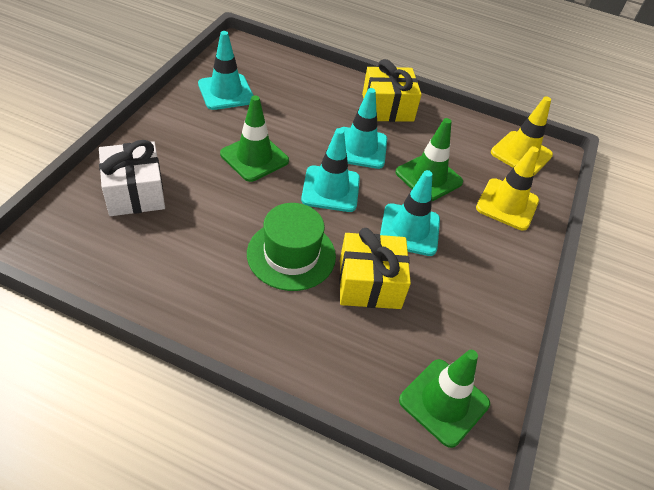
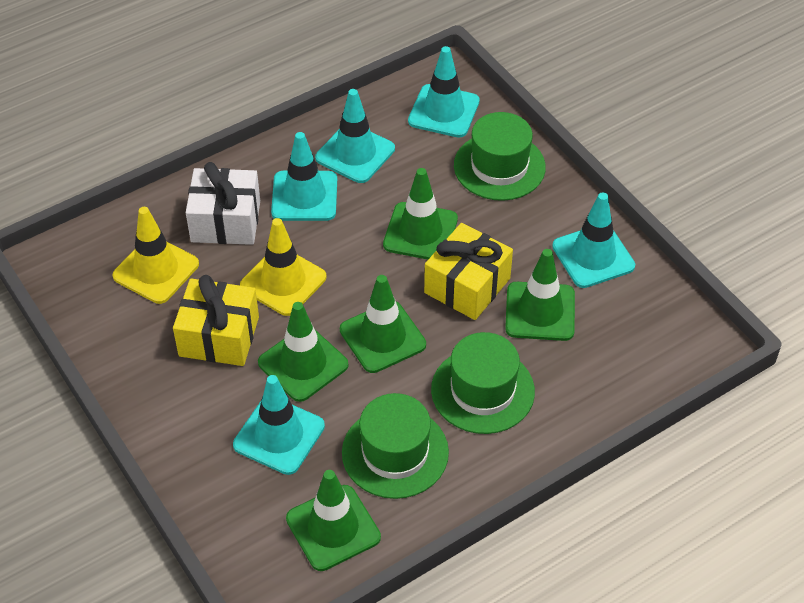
green hat: [247,203,336,291] = 1 -> [342,393,449,499] [431,332,535,434] [454,112,546,201] = 3
green traffic cone: [220,95,289,182] [396,118,463,201] [399,350,490,448] = 3 -> [258,302,349,402] [286,470,381,571] [340,275,426,373] [383,168,458,259] [505,249,575,341] = 5
turquoise traffic cone: [198,31,254,110] [301,128,360,212] [341,88,387,169] [380,170,440,256] = 4 -> [233,375,325,475] [271,132,337,221] [315,89,395,183] [408,46,480,138] [552,192,635,288] = 5

